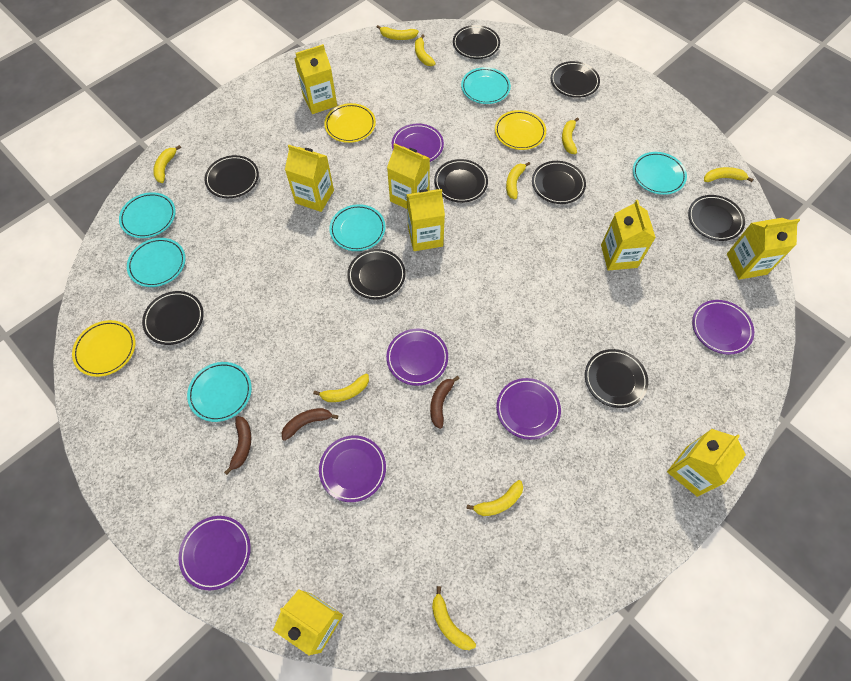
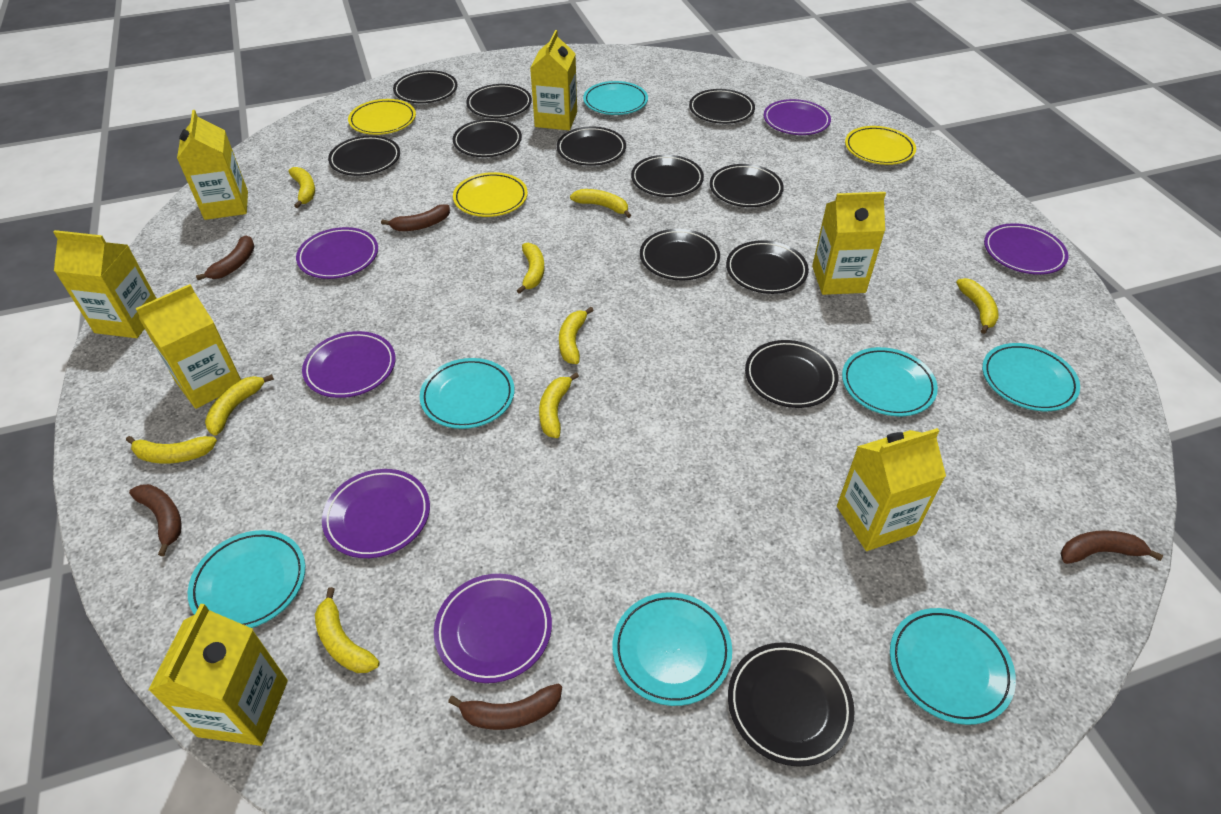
black plate: [142,291,204,345] [204,155,259,198] [347,249,406,299] [434,159,488,203] [453,25,500,59] [532,161,586,204] [551,61,600,98] [585,349,648,408] [688,195,745,241] = 9 -> [328,136,400,176] [393,70,458,103] [453,119,522,157] [466,84,532,118] [557,127,626,166] [631,155,704,197] [640,229,720,281] [689,89,755,124] [710,164,784,207] [726,240,809,294] [728,642,855,767] [745,340,838,408] = 12
brown banana: [224,416,251,475] [281,408,338,441] [430,376,460,429] = 3 -> [129,484,182,556] [196,235,254,280] [381,204,450,231] [448,683,562,730] [1060,530,1163,564] = 5
turquoise plate: [119,192,176,238] [127,238,186,287] [187,362,252,422] [329,204,386,251] [461,67,511,104] [633,152,687,195] = 6 -> [188,530,305,628] [420,358,514,429] [583,81,648,115] [612,593,732,706] [842,347,938,416] [890,608,1016,725] [982,343,1080,411] = 7
yellow carton: [273,590,343,656] [285,145,334,212] [294,44,337,114] [387,143,430,209] [406,189,445,251] [601,200,656,271] [667,429,746,497] [727,218,800,280] = 8 -> [53,230,157,338] [135,284,241,409] [148,604,288,746] [177,110,248,220] [530,30,577,130] [812,192,886,295] [837,428,946,551] = 7

